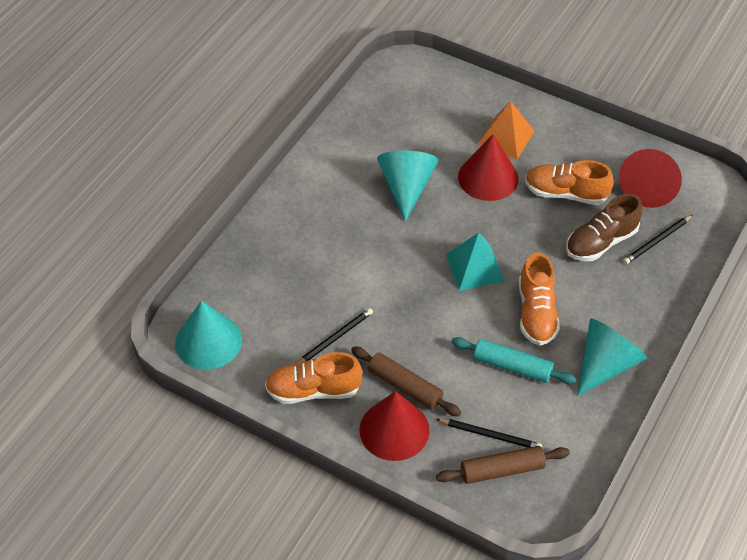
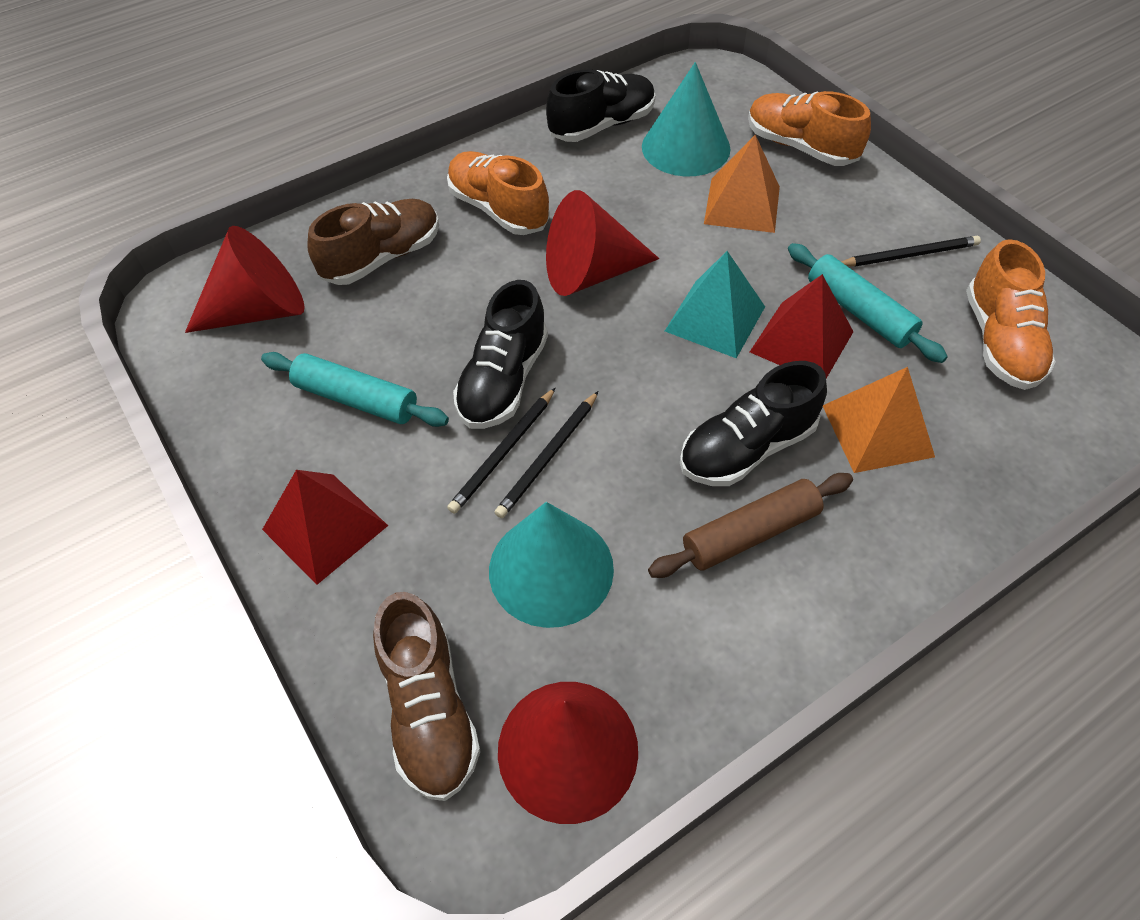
black shoe: none = 0 -> [453,280,548,429] [546,70,655,142] [680,361,827,486] = 3
brown rolling pin: [351,346,461,416] [436,446,570,484] = 2 -> [648,473,853,578] = 1
brown shoe: [566,194,643,261] = 1 -> [307,199,439,285] [373,592,481,801] = 2
orange pyramid: [477,101,534,160] = 1 -> [704,135,780,233] [823,367,935,473] = 2
red pyramid: none = 0 -> [262,470,388,585] [750,274,854,378] = 2
turquoise cone: [175,300,242,370] [377,151,439,222] [577,319,647,396] = 3 -> [489,502,614,628] [642,62,731,176] = 2
turquoise rolling pin: [451,337,576,384] = 1 -> [261,352,449,427] [788,243,948,363] = 2

